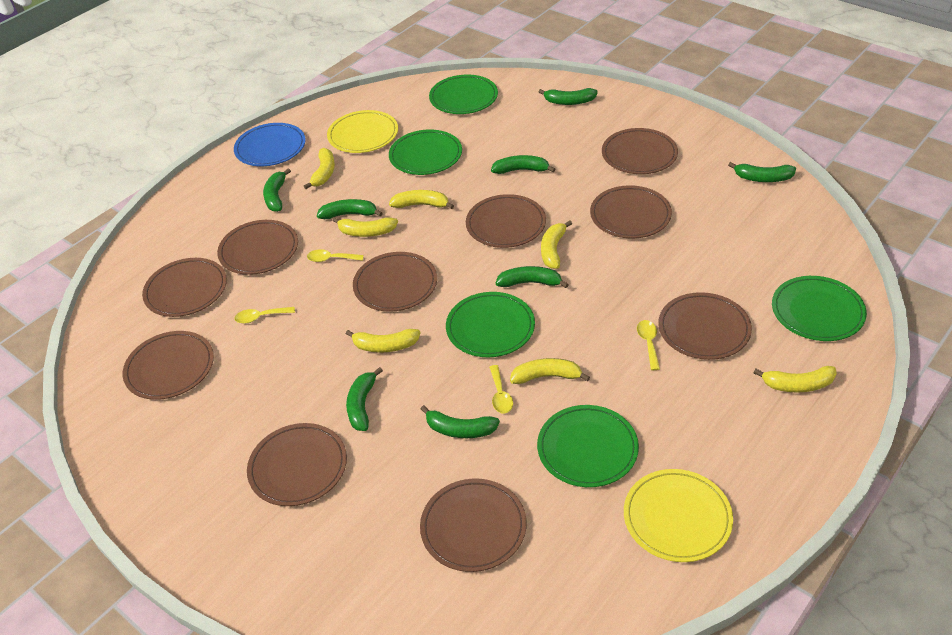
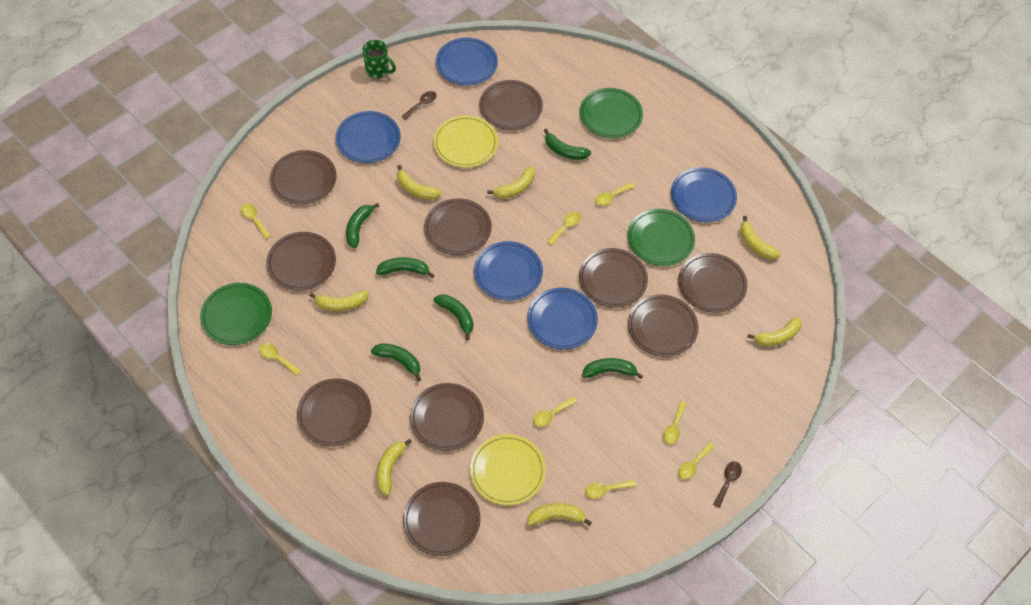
blue plate: [234,123,306,166] = 1 -> [335,111,401,163] [436,37,498,86] [474,241,543,301] [527,288,598,350] [671,167,737,222] = 5
brown spoon: none = 0 -> [401,91,437,120] [713,461,742,508] = 2
green banana: [263,168,291,212] [317,199,383,219] [346,367,383,431] [421,405,500,438] [491,155,555,174] [496,266,569,288] [539,88,598,105] [728,162,796,182] = 8 -> [346,203,379,248] [371,343,421,382] [376,257,434,278] [434,294,474,340] [544,128,591,160] [582,358,643,379] = 6
green mug: none = 0 -> [362,40,396,78] = 1
green plate: [389,130,462,175] [429,75,498,114] [446,292,535,357] [537,405,639,487] [772,276,867,341] = 5 -> [200,283,272,345] [579,88,643,138] [627,209,695,266] = 3
yellow spoon: [234,307,295,324] [307,249,364,262] [489,365,513,413] [637,320,660,370] = 4 -> [241,203,271,239] [259,343,301,376] [533,397,577,427] [547,211,581,245] [585,480,636,499] [595,182,635,205] [663,401,687,444] [678,442,715,480] = 8

